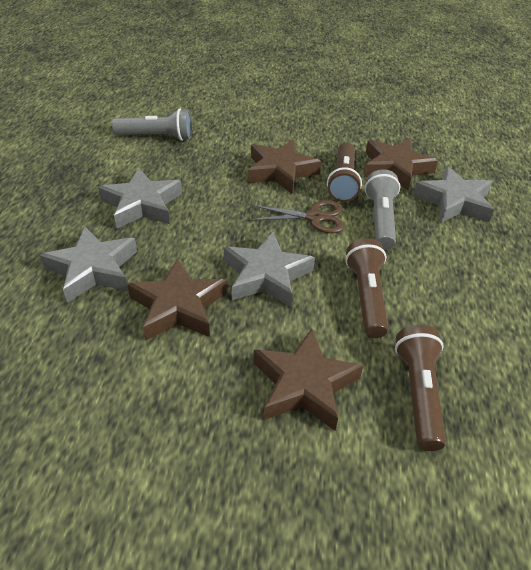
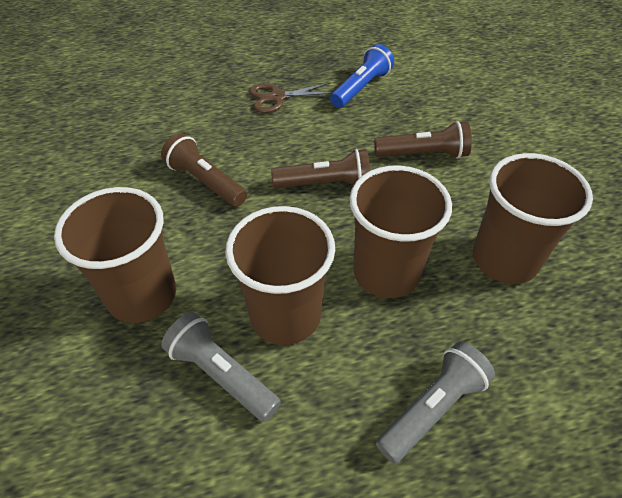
blue flashlight: none = 0 -> [330,44,394,108] = 1
brown cup: none = 0 -> [54,187,176,323] [225,206,335,345] [350,165,452,298] [473,153,593,284] = 4
brown star: [127,258,227,340] [248,139,321,194] [253,328,363,431] [364,138,438,190] = 4 -> none = 0
grey star: [40,227,137,303] [98,168,182,229] [224,232,315,307] [413,166,494,223] = 4 -> none = 0

